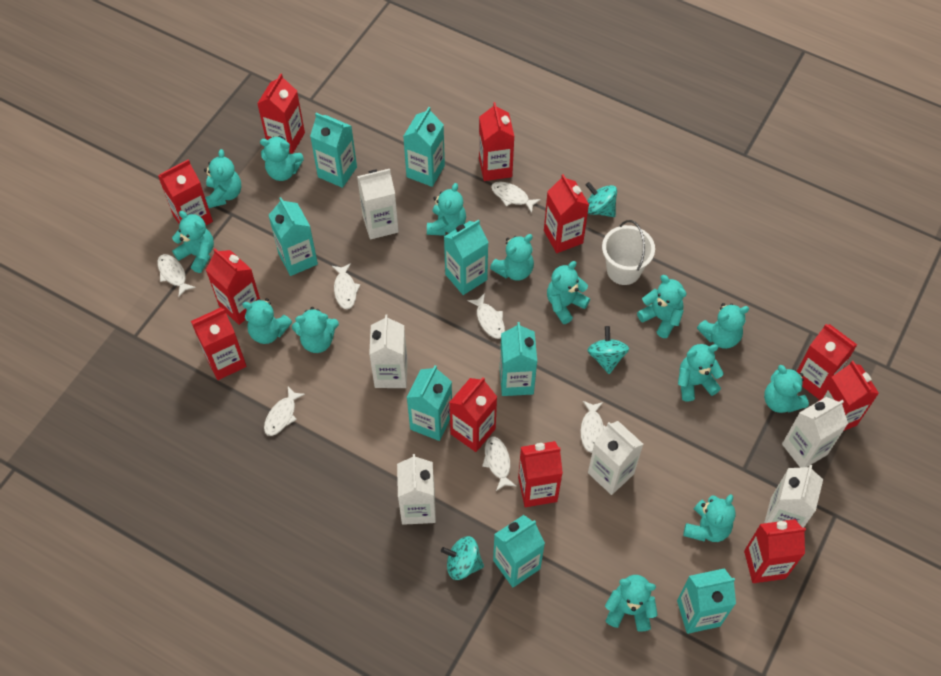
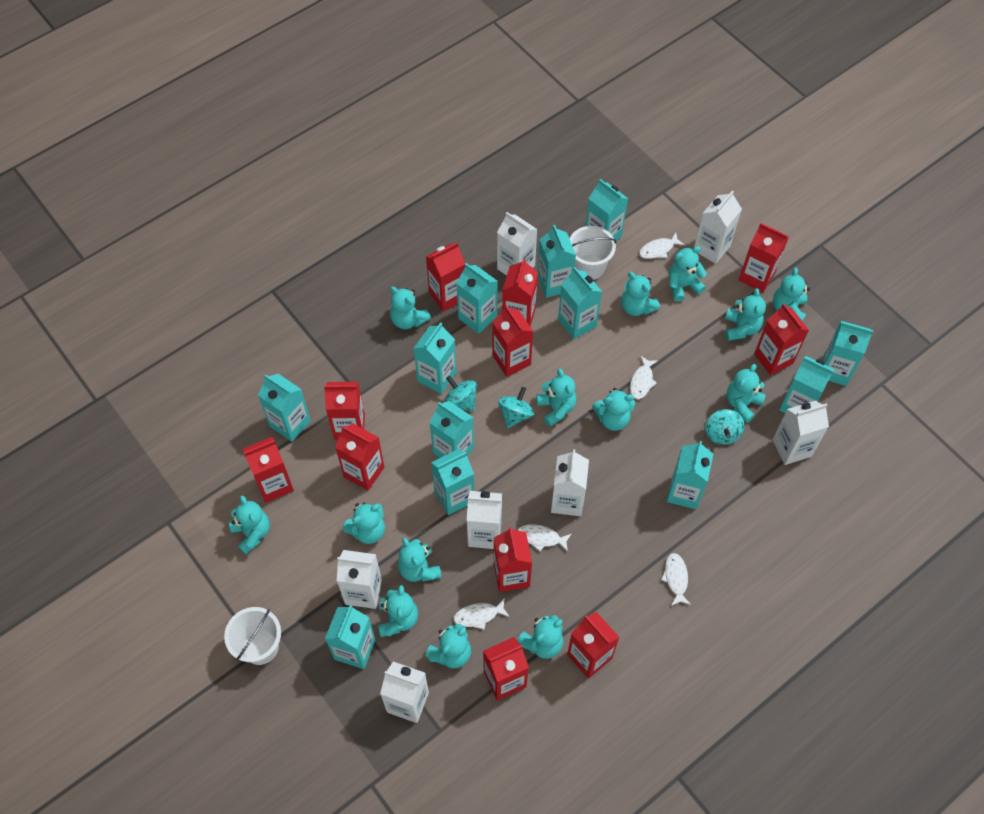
turquoise carton: [268,197,318,276] [310,113,357,188] [403,107,445,187] [407,365,452,441] [444,220,489,295] [493,515,545,587] [500,322,537,396] [677,568,736,634] = 8 -> [258,374,311,442] [325,605,376,669] [413,322,457,394] [430,401,474,458] [431,449,474,515] [456,263,498,334] [538,225,576,298] [558,267,602,339] [586,179,628,241] [667,441,713,509] [779,356,834,413] [822,321,873,386] = 12
white bucket: [602,220,655,285] = 1 -> [224,607,281,665] [570,226,617,280] = 2
white carton: [357,169,399,239] [369,315,408,388] [397,454,436,525] [588,421,643,495] [764,465,823,528] [782,397,848,468] = 6 -> [337,550,382,609] [380,662,429,723] [467,491,502,549] [497,212,537,276] [551,449,589,516] [694,190,742,264] [773,401,829,465] = 7
white fish: [157,254,196,297] [264,387,305,436] [332,263,360,309] [467,293,505,339] [482,437,516,491] [491,182,541,213] [580,401,606,453] = 7 -> [453,598,510,630] [518,524,571,552] [630,355,658,399] [639,233,685,259] [661,553,691,606] = 5

